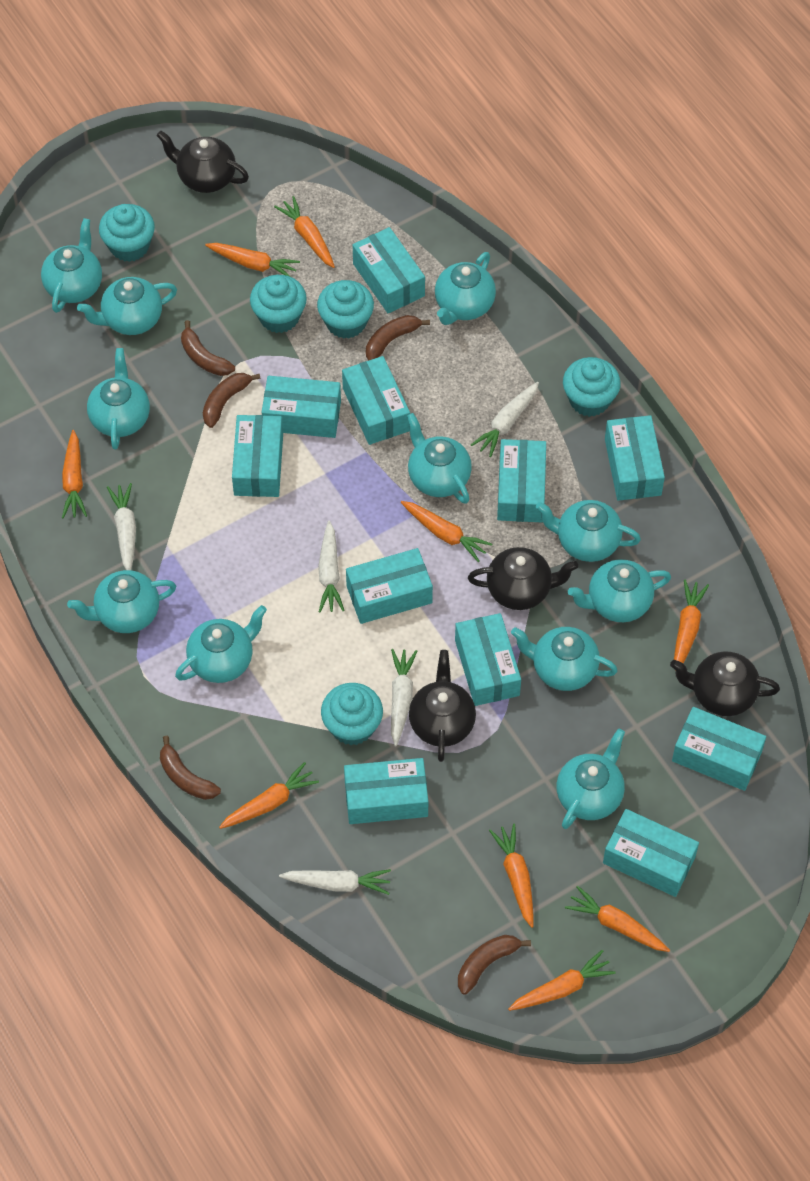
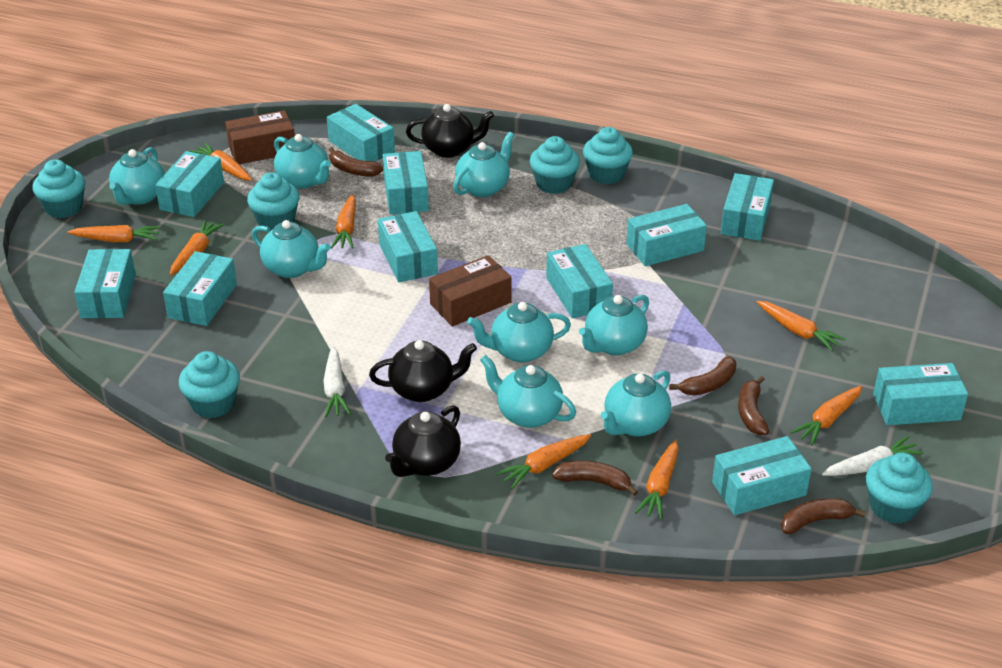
black teapot: [157,131,249,193] [409,650,476,762] [468,547,578,610] [670,651,780,716] = 4 -> [369,340,477,402] [385,405,461,477] [406,104,494,158] = 3
brown box: none = 0 -> [225,110,295,164] [429,255,512,327] = 2
orange carrot: [62,430,87,518] [205,243,300,277] [219,762,319,829] [274,196,335,268] [401,501,492,562] [489,824,533,928] [508,950,616,1011] [565,886,670,952] [674,579,709,671] = 9 -> [68,225,161,242] [170,220,225,276] [189,142,252,181] [331,194,356,249] [496,434,591,489] [635,439,679,520] [757,301,845,351] [790,386,863,445] = 8
turquoise cupcake: [99,204,155,262] [250,275,307,333] [317,280,374,339] [321,683,383,745] [563,357,621,417] = 5 -> [32,159,85,218] [179,351,240,418] [247,172,300,231] [530,136,580,194] [583,127,633,184] [866,453,933,524] = 6
turquoise teapot: [41,218,102,313] [67,570,176,633] [77,277,177,335] [87,348,150,449] [175,605,267,683] [407,413,472,504] [435,252,496,325] [511,627,618,691] [536,500,641,562] [556,729,625,829] [568,559,671,622] = 11 -> [109,147,165,205] [252,220,331,278] [274,134,331,189] [453,132,514,197] [467,302,571,363] [480,355,576,428] [579,295,649,355] [601,370,671,437] = 8
white carrot: [107,483,136,570] [279,869,391,895] [318,520,345,612] [391,649,417,746] [471,382,539,457] = 5 -> [323,346,351,417] [822,436,924,476] = 2

